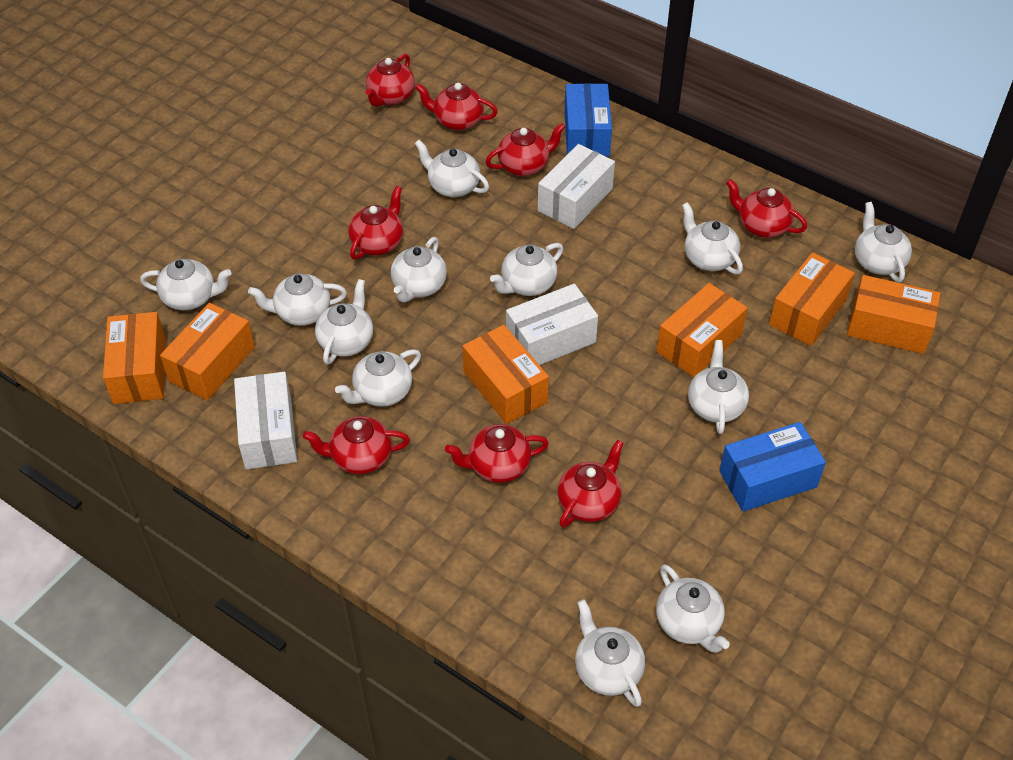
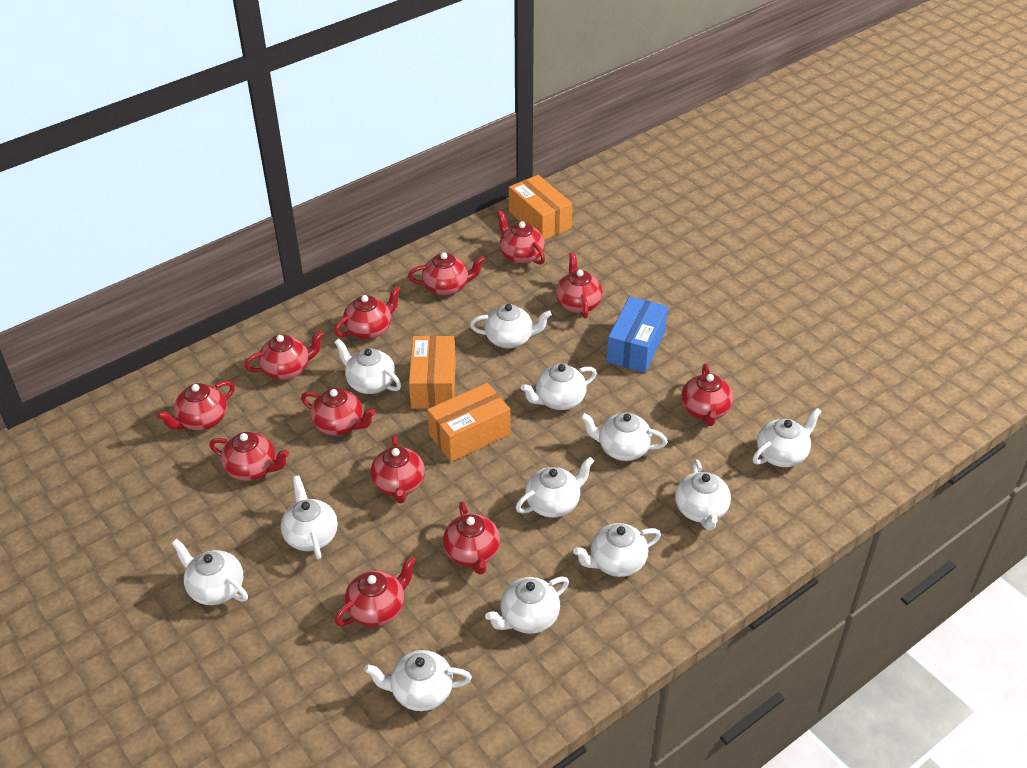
blue box: [564,83,612,157] [719,422,826,512] = 2 -> [607,296,668,373] = 1
orange box: [103,312,166,404] [160,303,255,400] [462,325,549,424] [657,283,747,377] [769,252,855,346] [847,275,940,354] = 6 -> [409,336,456,409] [427,383,511,462] [509,175,572,240] = 3
red teapot: [303,416,410,474] [348,186,403,260] [365,54,415,107] [415,83,498,131] [445,424,549,483] [486,123,565,176] [557,440,624,528] [726,179,807,238] = 8 -> [157,381,235,430] [209,432,289,481] [244,331,324,380] [301,388,375,436] [334,285,401,339] [335,556,416,627] [371,435,425,503] [408,252,485,296] [443,501,500,575] [497,210,545,265] [556,252,603,318] [681,364,733,426] = 12
white box: [234,372,297,470] [506,284,598,365] [538,144,615,229] = 3 -> none = 0

